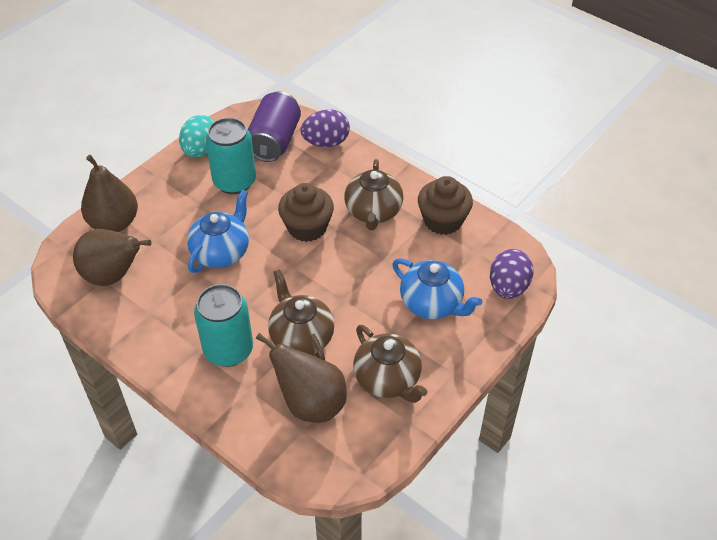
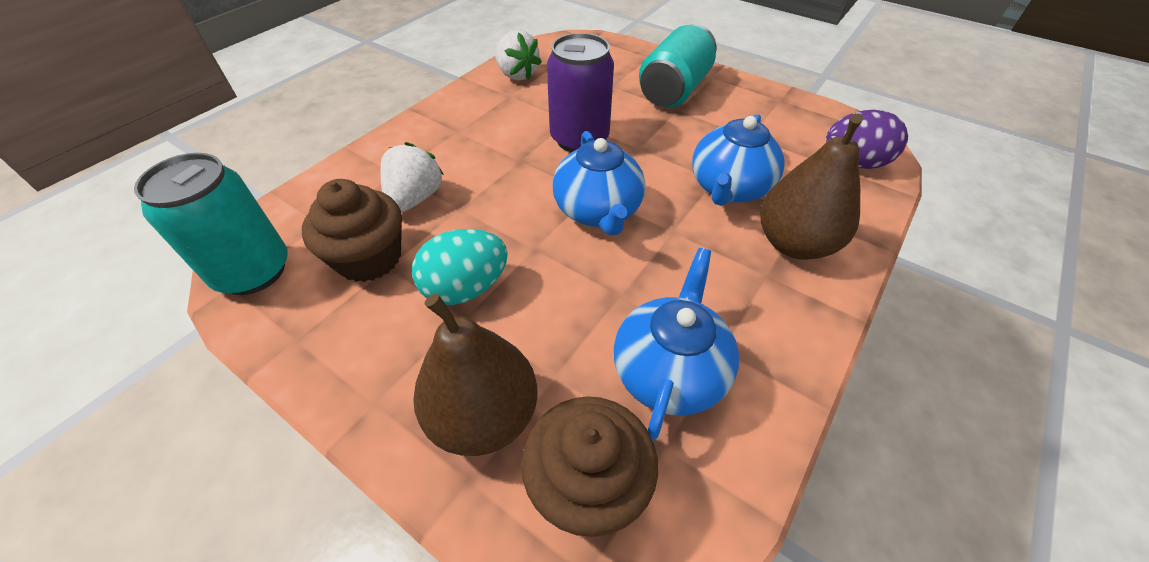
blue teapot: [187,189,249,273] [392,258,482,319] = 2 -> [552,131,645,236] [614,248,739,440] [692,114,785,206] = 3
brown pear: [73,229,151,286] [81,155,138,232] [256,333,347,423] = 3 -> [413,293,538,456] [760,113,863,260] = 2
brown teapot: [268,270,334,360] [344,159,403,230] [353,325,427,403] = 3 -> none = 0
purple egg: [300,109,350,147] [490,249,534,299] = 2 -> [826,110,908,169] = 1
white strawberry: none = 0 -> [380,142,444,213] [495,30,542,81] = 2

